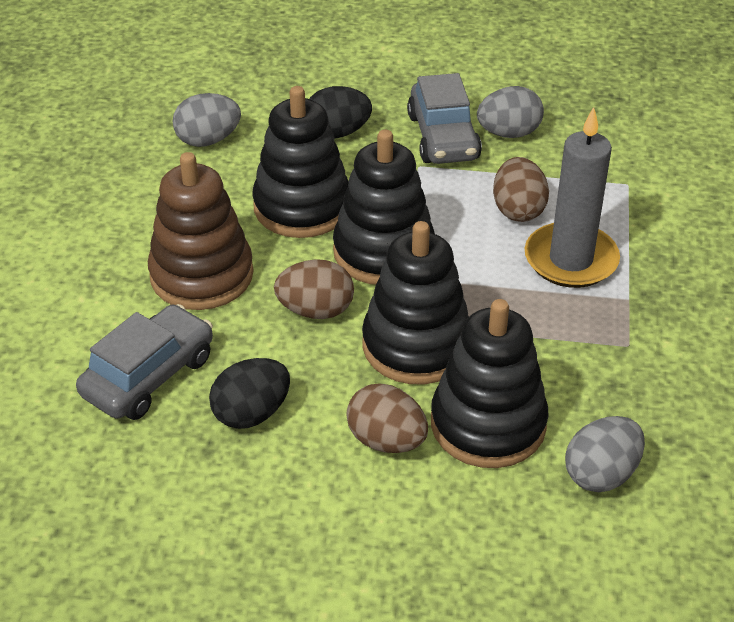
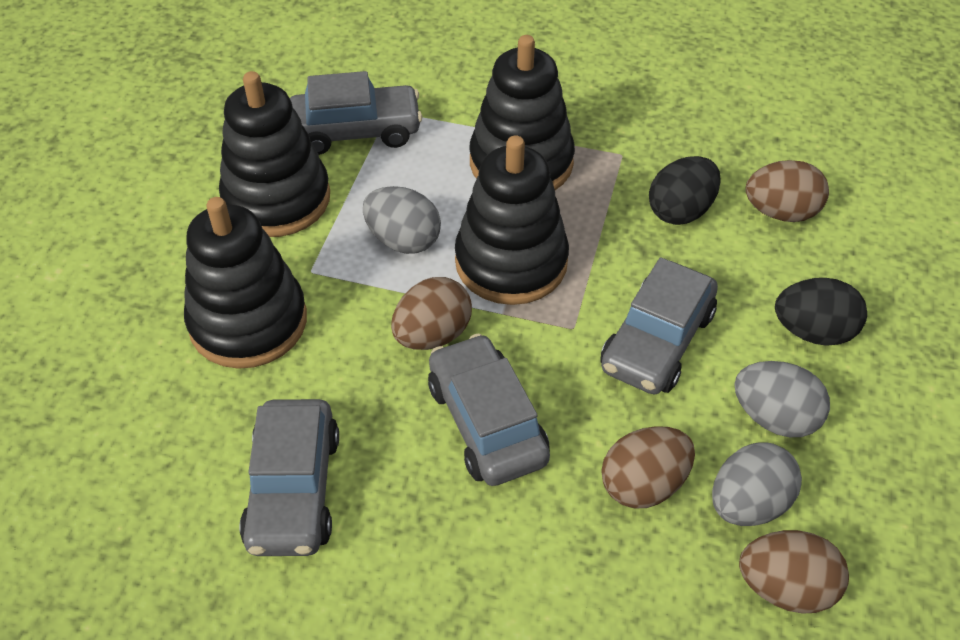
brown egg: [274,259,354,319] [346,384,428,453] [493,157,549,222] = 3 -> [391,277,472,350] [602,426,695,508] [739,530,849,614] [746,160,829,222] = 4
brown stacking toy: [148,152,253,310] = 1 -> none = 0
grey candle: [525,107,620,288] = 1 -> none = 0
grey car: [76,304,213,420] [407,73,482,164] = 2 -> [239,399,339,556] [290,71,422,155] [428,333,550,486] [600,257,718,394] = 4

